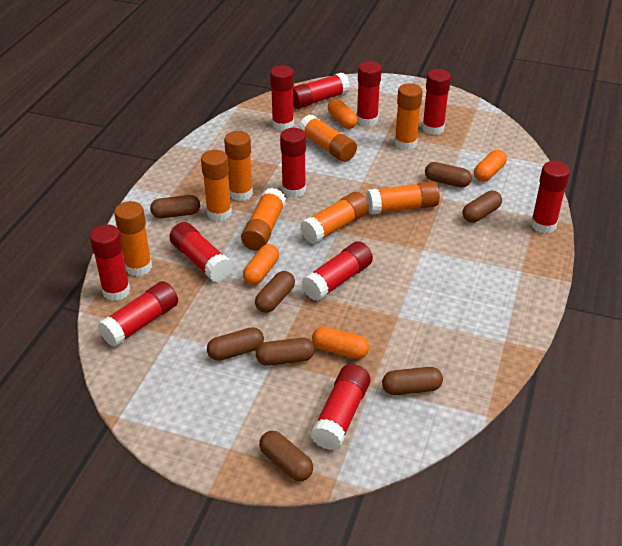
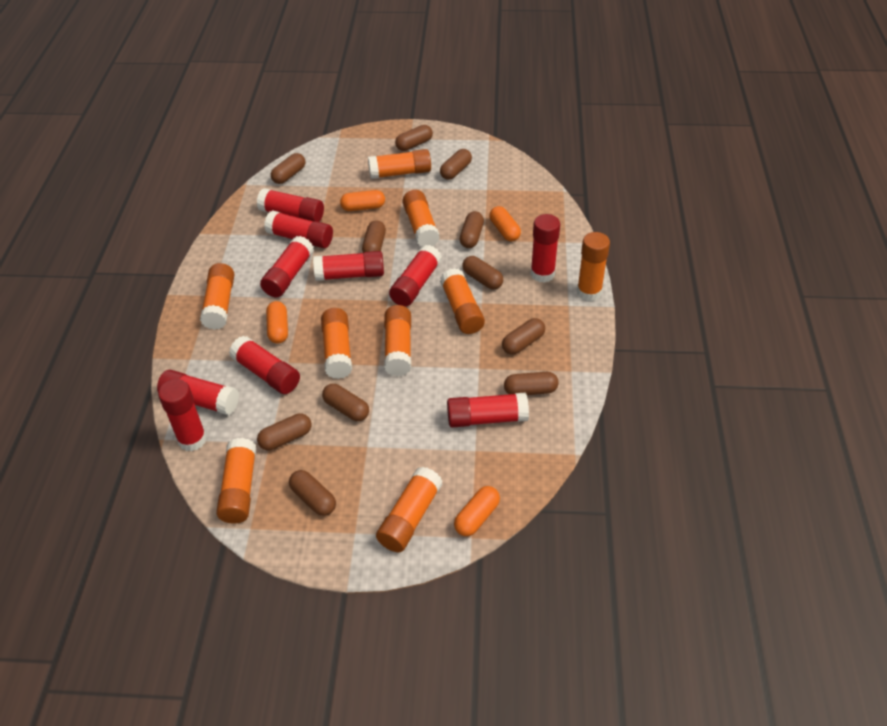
brown capsule: [150,195,200,218] [207,327,264,361] [255,271,295,313] [256,338,315,366] [259,431,313,481] [382,367,443,395] [425,162,472,188] [463,191,502,223] = 8 -> [257,413,311,450] [271,153,305,184] [289,470,336,516] [322,384,369,421] [362,220,386,253] [395,125,433,151] [440,149,472,180] [460,211,484,248] [462,256,503,289] [502,318,545,355] [504,372,559,395] = 11
orange glue stick: [114,201,152,276] [201,150,232,221] [224,131,253,201] [241,188,286,251] [299,115,357,162] [300,192,369,244] [366,181,440,215] [395,83,423,150] = 8 -> [200,263,234,330] [216,438,257,524] [321,308,352,379] [368,149,431,179] [376,467,443,552] [384,305,411,376] [402,190,440,246] [440,268,485,334] [577,232,610,301] = 9
red glue stick: [90,224,130,301] [98,281,178,347] [169,222,232,282] [270,65,294,131] [280,128,306,198] [293,72,350,109] [302,241,373,301] [311,364,370,450] [357,61,382,126] [422,69,451,135] [531,161,570,233] = 11 -> [157,370,239,415] [158,379,207,451] [229,336,300,394] [257,188,324,222] [260,236,314,298] [264,210,333,248] [313,251,384,281] [389,245,442,307] [447,392,529,428] [531,214,560,283] = 10

